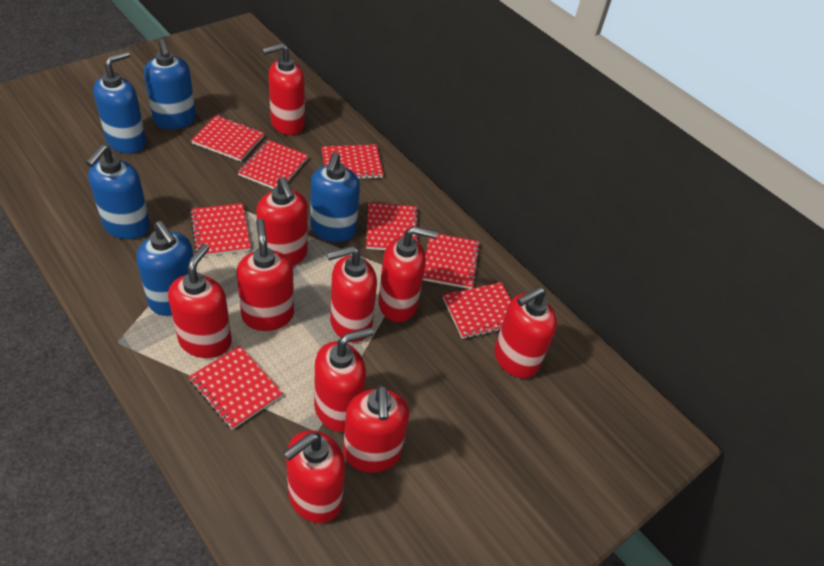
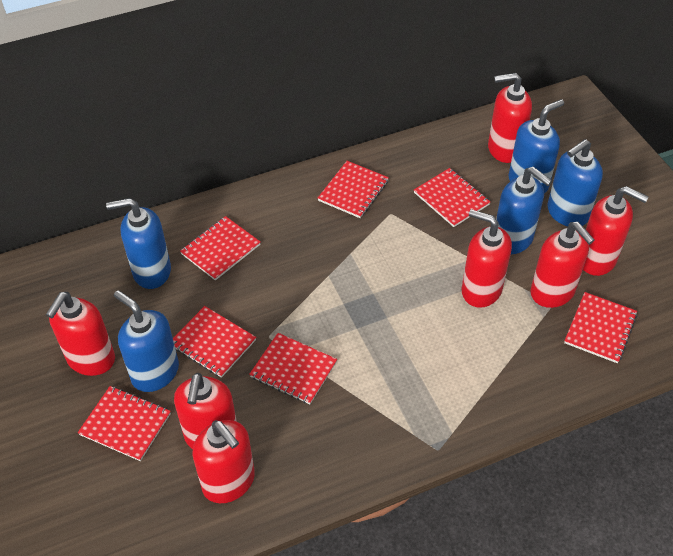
red notebook: [189,346,283,430] [190,203,251,257] [191,115,264,162] [238,140,309,189] [321,145,384,179] [366,203,419,250] [423,234,480,289] [443,282,511,339] = 8 -> [78,386,171,461] [173,306,256,378] [180,216,260,281] [249,333,337,404] [318,161,389,218] [414,168,490,227] [564,292,637,363] = 7
red soap dispenser: [168,244,232,358] [236,218,294,331] [256,177,308,266] [262,43,305,135] [283,430,345,523] [314,327,373,432] [327,246,377,342] [343,385,409,473] [378,226,438,322] [494,287,557,378] = 10 -> [46,292,115,376] [174,373,237,449] [192,420,255,503] [462,209,512,308] [488,73,532,163] [530,222,594,308] [583,186,649,276] = 7

